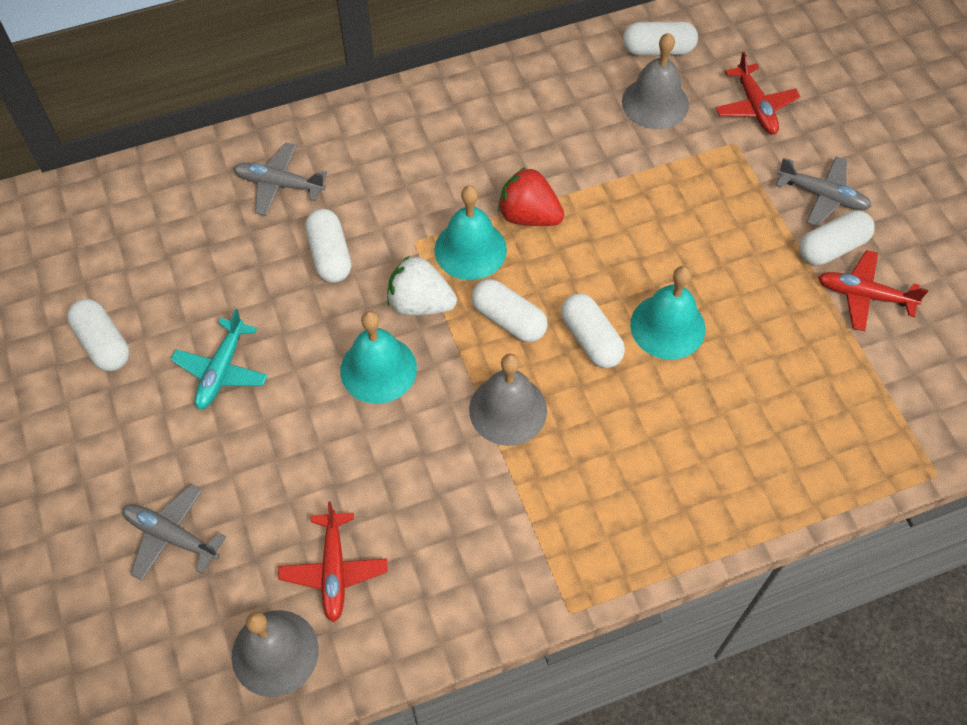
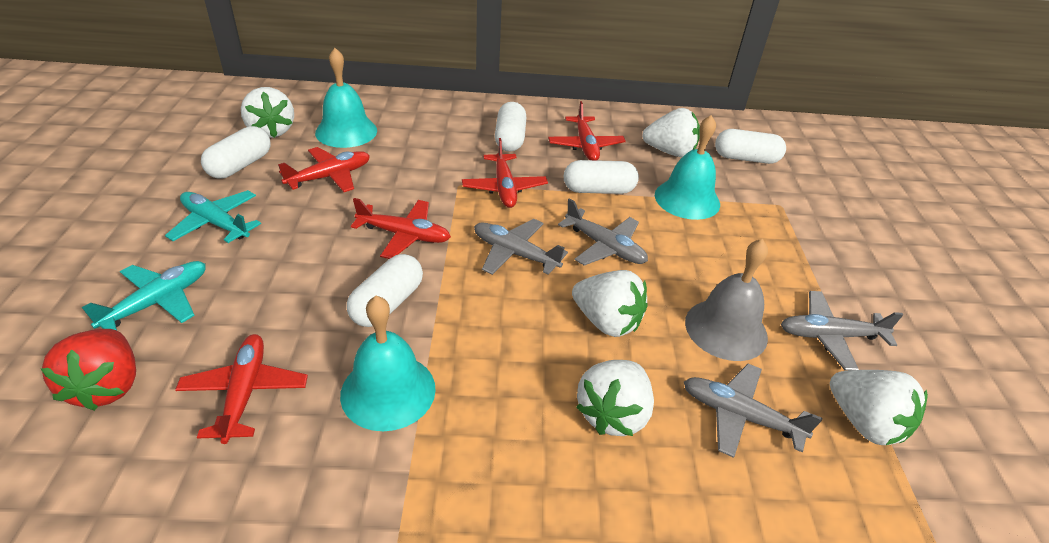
grey bell: [232,610,319,697] [469,354,547,446] [622,33,689,129] = 3 -> [685,239,768,361] = 1
grey plane: [122,484,226,581] [233,143,327,216] [776,156,872,227] = 3 -> [474,219,568,275] [558,198,648,266] [684,364,822,458] [781,291,903,371] = 4
red plane: [278,502,388,622] [715,52,800,135] [818,250,928,331] = 3 -> [175,334,308,444] [278,147,370,192] [351,198,451,259] [462,138,548,208] [548,101,626,160] = 5
turquoise plane: [171,309,268,410] = 1 -> [82,261,206,330] [165,190,261,243] = 2
white capsule: [67,299,129,371] [305,209,351,283] [471,279,548,342] [561,293,625,368] [623,22,698,55] [799,210,875,265] = 6 -> [201,126,271,179] [347,254,423,327] [495,102,526,152] [564,160,639,194] [715,129,786,164] = 5
white strawberry: [387,256,457,315] = 1 -> [241,87,294,138] [572,270,648,337] [576,360,654,436] [642,108,700,157] [830,370,928,445] = 5

